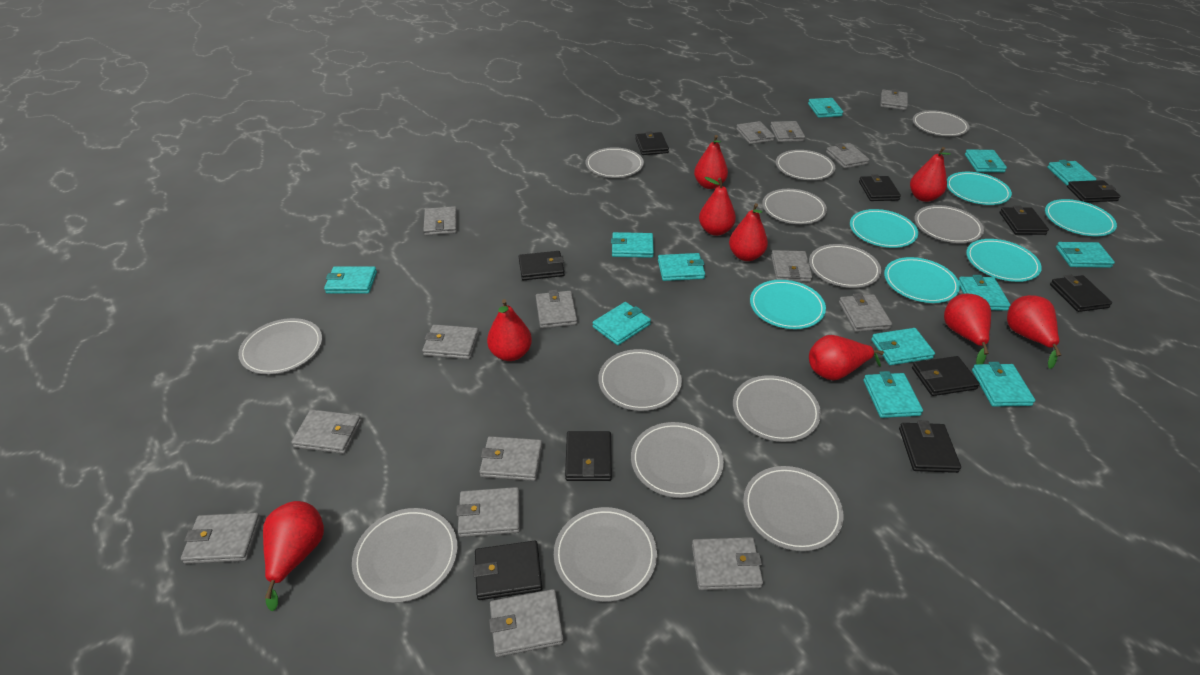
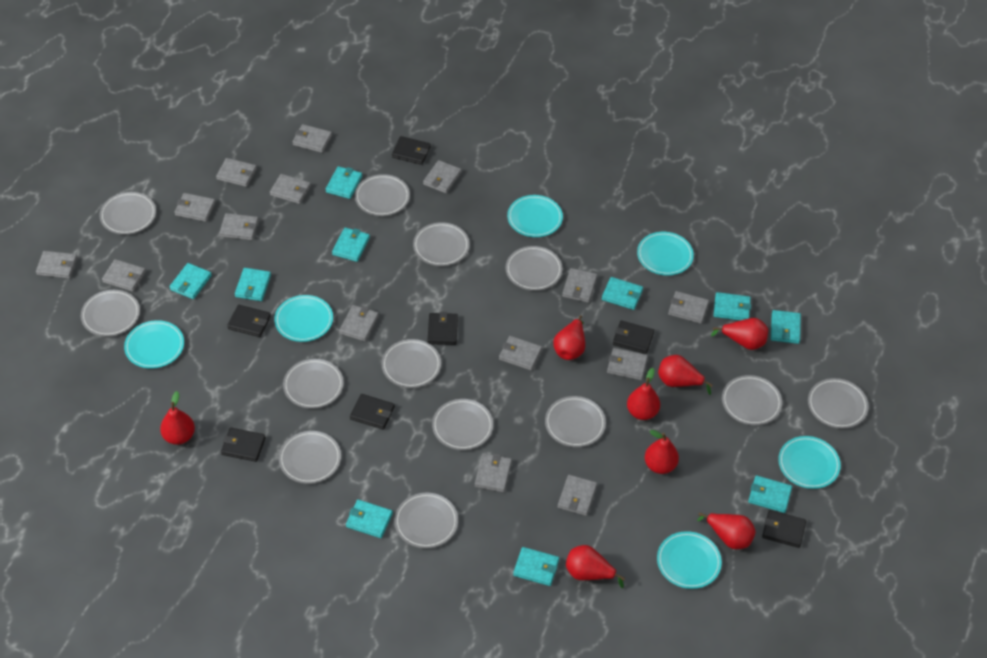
black wallet: [473,541,542,600] [519,251,565,280] [565,431,612,481] [635,131,669,155] [859,174,901,201] [899,421,961,473] [912,356,980,396] [999,206,1049,235] [1050,275,1112,312] [1067,180,1121,202] = 10 -> [221,428,266,462] [227,305,271,337] [350,394,395,429] [392,136,431,165] [427,312,458,345] [613,321,654,354] [762,510,806,548] = 7
red pear: [263,501,324,611] [487,299,532,361] [694,135,728,189] [699,177,736,236] [729,203,768,261] [809,335,884,380] [910,147,951,202] [944,294,991,364] [1007,295,1061,369] = 9 -> [160,391,195,445] [553,315,585,360] [566,545,625,588] [627,368,660,420] [645,430,679,474] [658,355,713,395] [697,512,756,549] [711,318,768,350] = 8
turquoise wallet: [324,266,377,294] [593,302,651,345] [611,232,654,258] [658,253,705,281] [808,98,843,118] [863,371,923,418] [871,328,935,365] [958,275,1011,311] [965,149,1007,172] [972,362,1035,407] [1047,160,1096,185] [1056,242,1115,268] = 12 -> [170,263,212,299] [235,268,271,301] [326,166,362,199] [332,228,370,262] [346,500,393,538] [513,547,559,586] [602,277,643,310] [714,292,751,320] [748,475,792,513] [771,310,801,344] = 10

